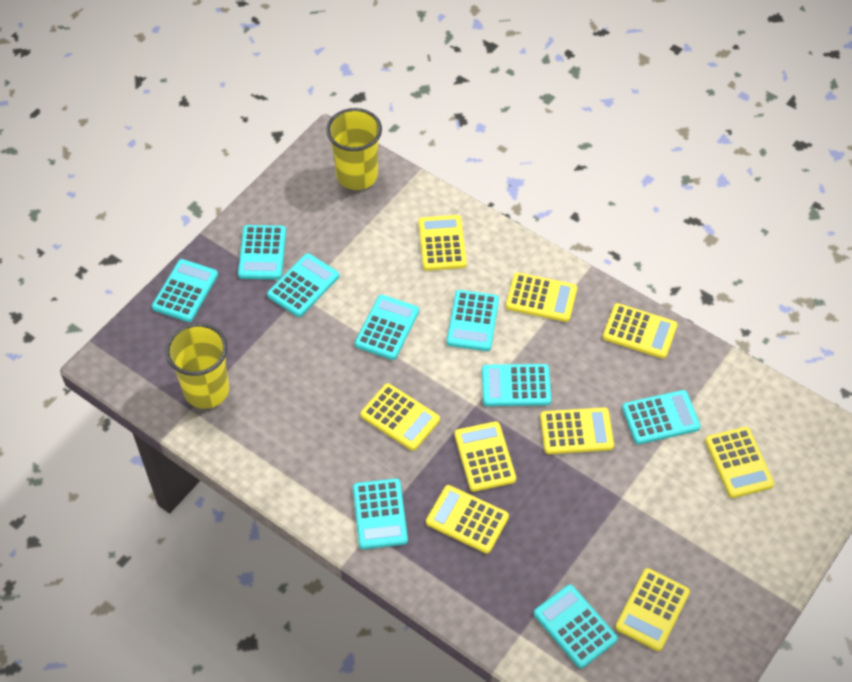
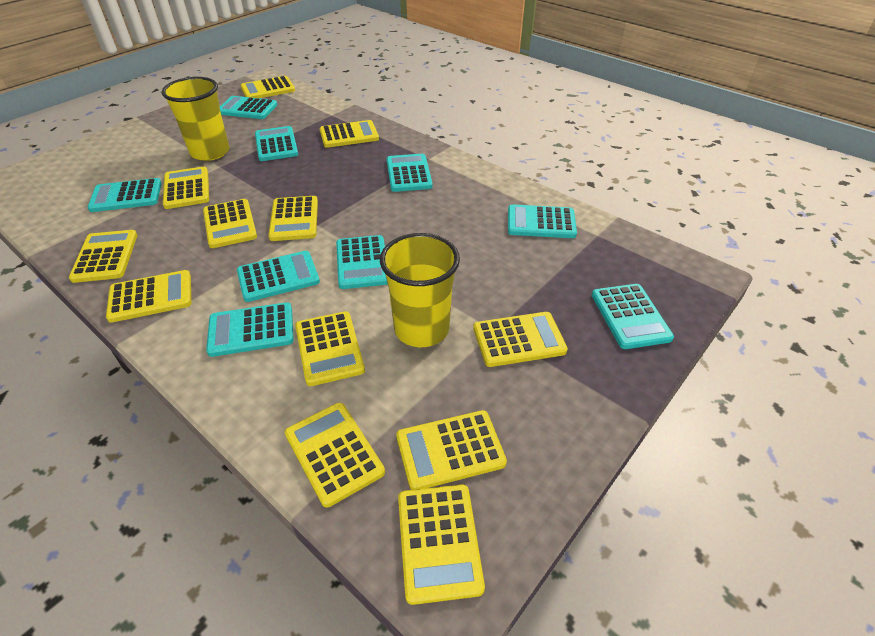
yellow calculator: [360,383,440,451] [419,215,467,271] [426,485,509,554] [454,421,516,492] [506,273,577,322] [540,407,614,454] [603,303,678,359] [615,568,690,651] [705,427,774,498] = 9 -> [69,230,137,283] [106,270,191,323] [163,167,209,209] [203,199,257,248] [241,76,295,98] [268,196,318,241] [285,403,385,508] [295,311,365,386] [320,120,379,148] [396,410,507,490] [398,485,485,605] [473,312,568,367] = 12

